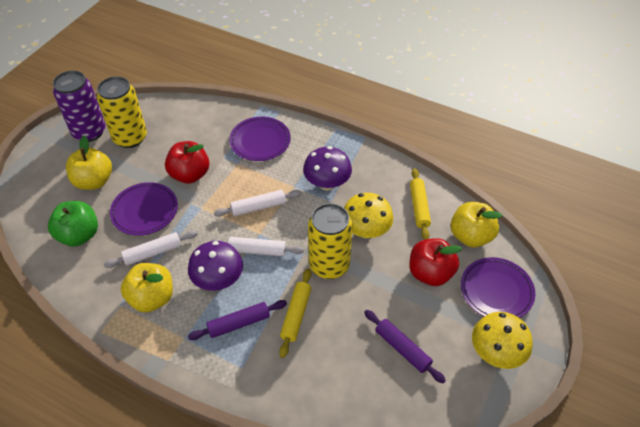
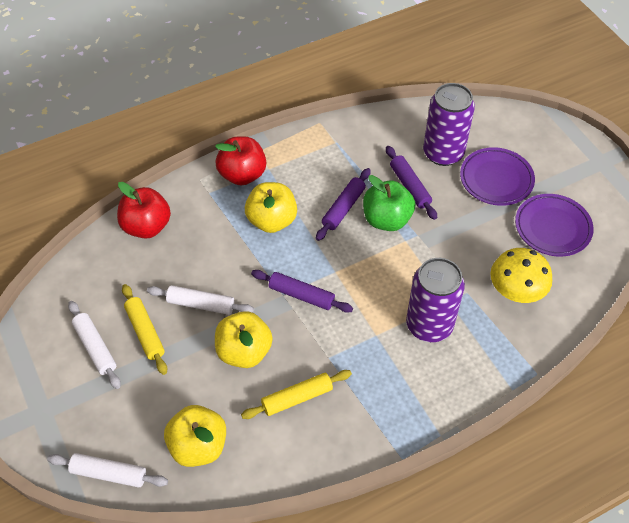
purple can: [53,71,106,142] = 1 -> [406,258,465,342] [423,83,475,166] = 2
purple mushroom: [188,241,243,291] [303,146,352,191] = 2 -> none = 0
purple plate: [110,182,178,235] [229,117,291,161] [461,257,535,318] = 3 -> [460,147,535,206] [515,194,594,257] = 2
purple rolling pin: [188,300,287,340] [364,310,446,383] = 2 -> [251,270,353,313] [316,168,371,241] [386,146,437,220] = 3
yellow can: [97,76,147,148] [308,203,353,279] = 2 -> none = 0
yellow mushroom: [344,193,393,238] [472,312,533,369] = 2 -> [491,248,552,303] = 1

